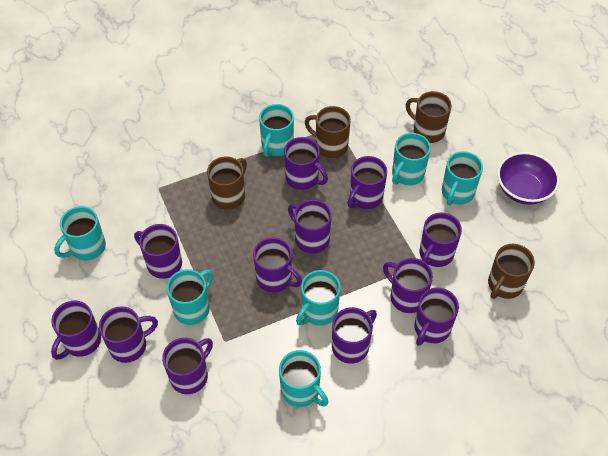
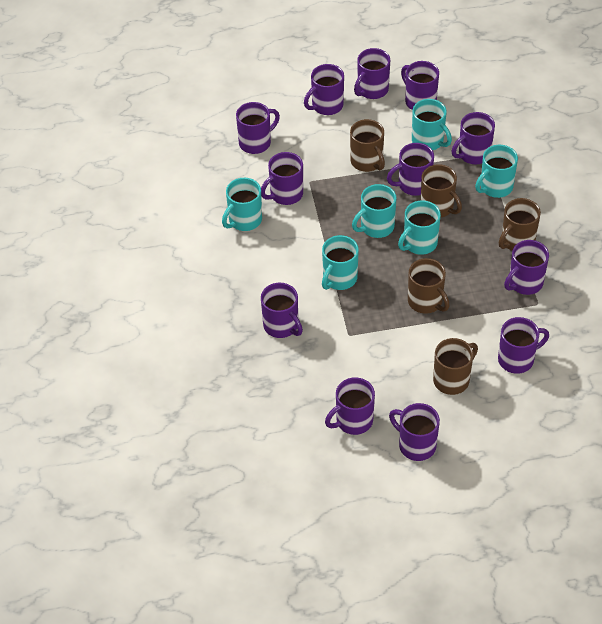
brown mug: [207,156,247,210] [305,106,351,158] [406,91,452,143] [488,244,535,299] = 4 -> [350,119,385,172] [408,258,450,314] [421,164,462,218] [433,338,478,395] [499,198,541,251] = 5
purple bowl: [497,152,560,205] = 1 -> none = 0
turquoise mug: [54,206,106,261] [166,269,213,325] [259,104,294,157] [279,350,328,407] [296,270,341,326] [392,133,431,185] [442,151,483,205] = 7 -> [222,178,262,231] [322,235,359,290] [352,184,397,238] [398,200,441,255] [412,99,452,150] [475,145,518,198] = 6

